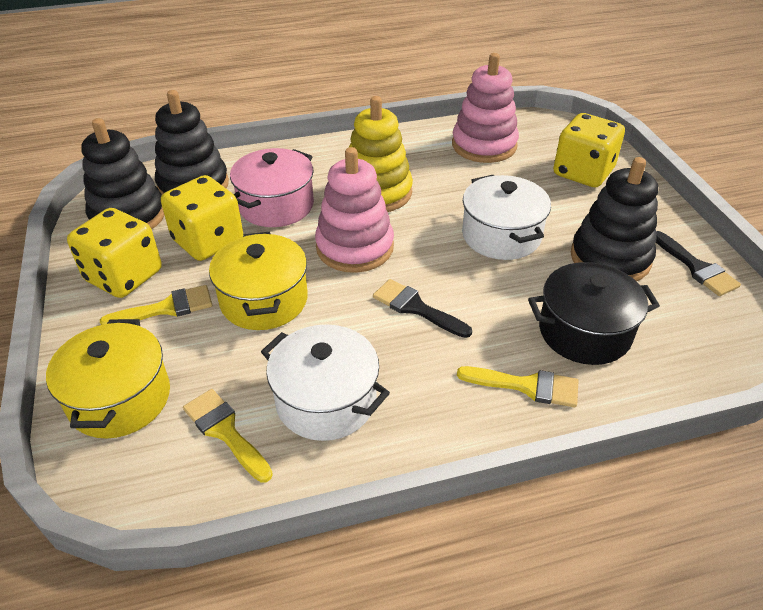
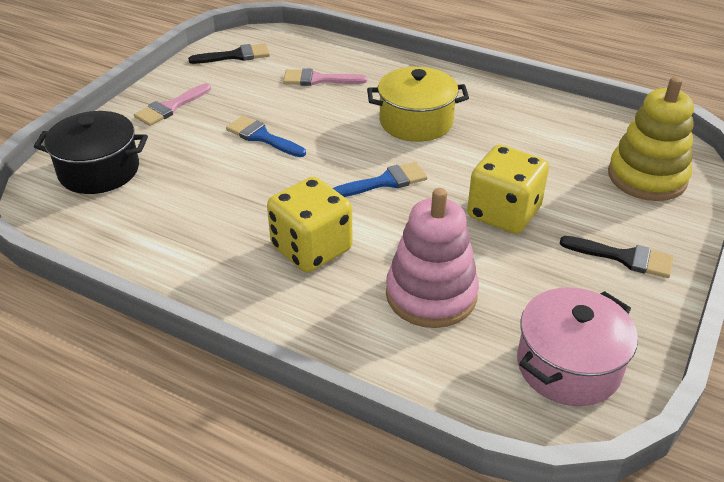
black stacking toy: [81,118,165,229] [155,90,229,194] [571,157,658,281] = 3 -> none = 0
blue brush: none = 0 -> [226,116,306,157] [333,162,428,197] = 2
pink brush: none = 0 -> [134,83,211,126] [283,68,367,86] = 2
pink stacking toy: [315,147,394,273] [452,53,519,163] = 2 -> [386,188,479,328] = 1
white pot: [261,324,390,441] [462,175,551,260] = 2 -> none = 0
yellow brush: [100,285,212,325] [183,389,273,483] [457,366,579,407] = 3 -> none = 0
yellow dice: [67,208,162,298] [161,175,243,261] [553,113,625,187] = 3 -> [267,177,353,272] [467,145,549,234] = 2
yellow pot: [46,319,170,439] [209,232,308,330] = 2 -> [367,67,469,142] = 1

